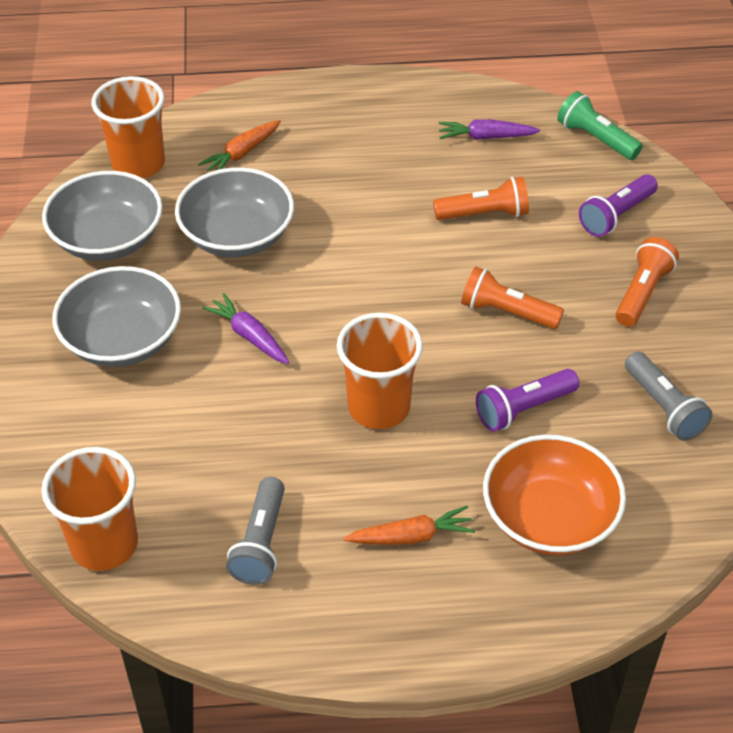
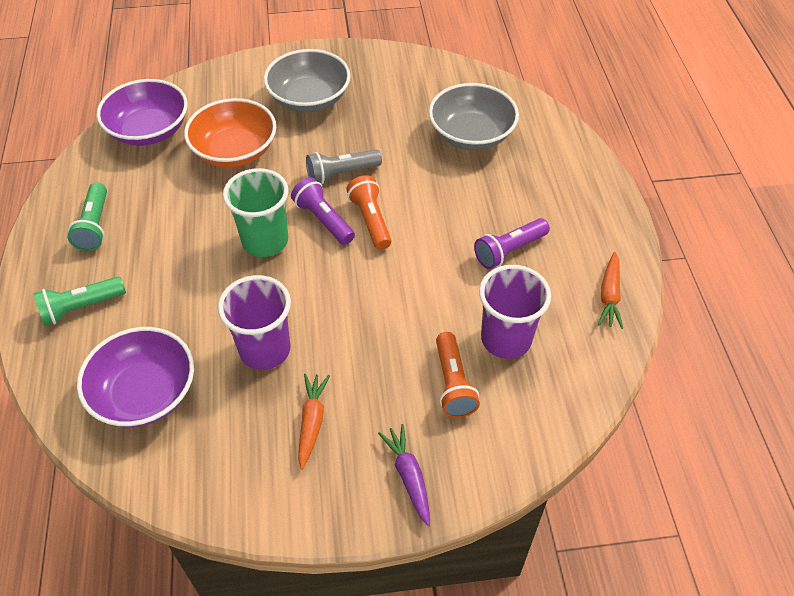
green cup: none = 0 -> [223,168,289,257] = 1
green flashlight: [557,91,643,160] = 1 -> [33,277,126,326] [68,183,107,251] = 2
grey bowl: [42,171,163,261] [52,266,181,367] [175,167,294,257] = 3 -> [264,49,351,112] [429,83,519,150] = 2
grey flashlight: [226,477,285,585] [625,352,713,441] = 2 -> [306,149,382,184] = 1
orange cup: [41,447,138,571] [92,76,165,178] [337,313,423,429] = 3 -> none = 0
orange flashlight: [433,177,529,220] [461,266,564,329] [616,237,679,327] = 3 -> [346,175,392,250] [436,332,480,418] = 2
purple bowl: none = 0 -> [77,327,194,427] [97,79,188,146] = 2
purple carrot: [202,293,289,364] [438,119,540,140] = 2 -> [378,424,430,526] = 1
purple cup: none = 0 -> [218,275,291,370] [479,265,551,359] = 2

